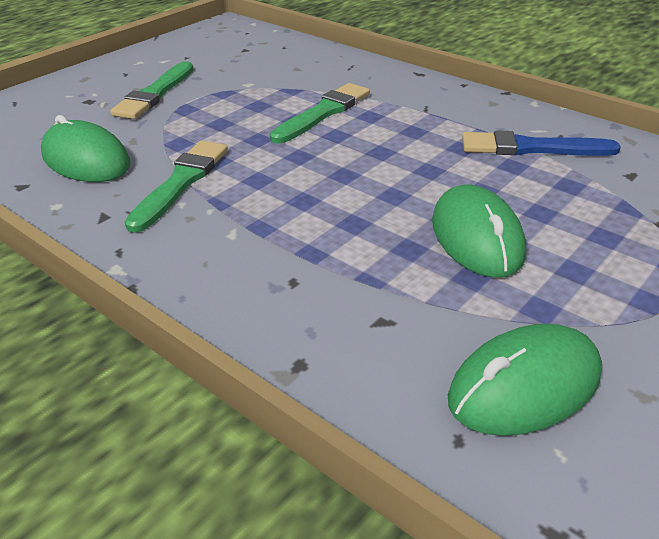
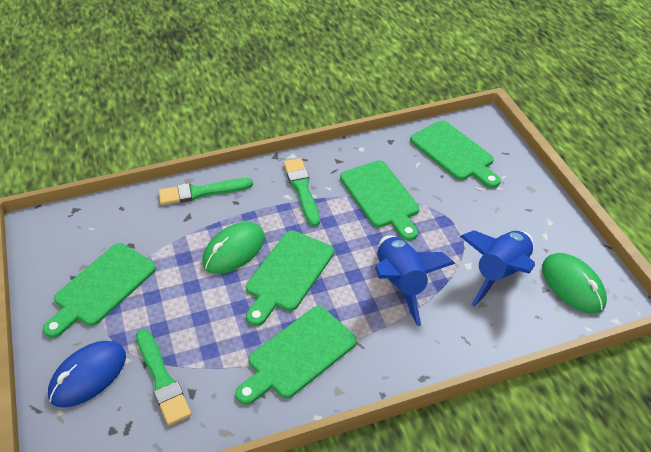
blue brush: [462,131,621,156] = 1 -> none = 0
blue mouse: none = 0 -> [48,341,126,408] = 1
blue rocket: none = 0 -> [375,235,455,326] [460,230,535,307] = 2
green cutting board: none = 0 -> [43,243,156,338] [235,306,357,405] [246,231,334,326] [340,160,419,241] [410,121,501,188] = 5
green mouse: [41,115,130,182] [432,185,526,278] [448,324,602,436] = 3 -> [202,222,265,274] [542,253,607,313] = 2

